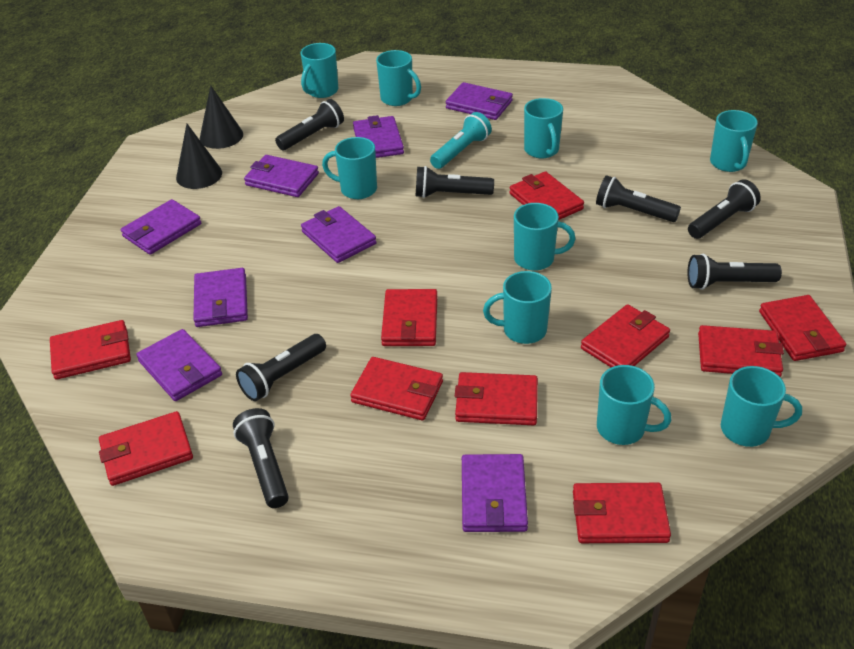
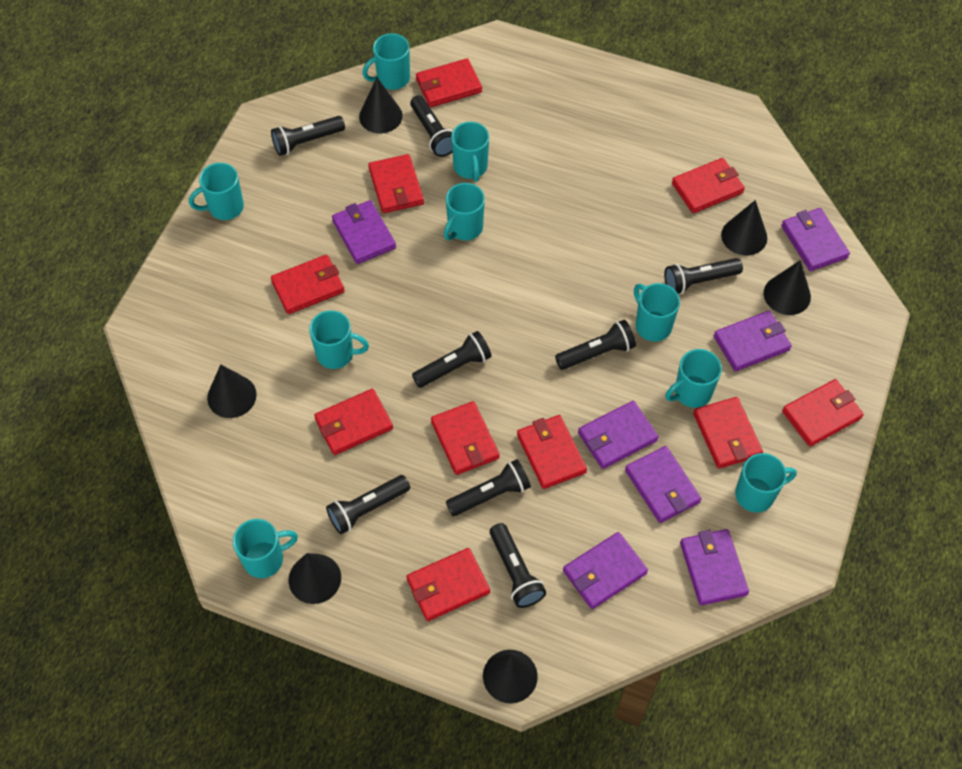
black cone: [176,124,222,189] [200,85,243,149] = 2 -> [207,364,257,418] [289,553,341,604] [359,78,403,133] [483,650,538,704] [721,200,767,255] [764,260,811,315] = 6
black flashlight: [233,408,289,508] [236,334,326,401] [275,99,344,150] [415,166,494,198] [596,175,681,222] [687,254,782,290] [688,179,761,239] = 7 -> [271,116,345,156] [326,475,410,534] [410,95,453,157] [412,331,492,388] [446,459,531,516] [490,523,546,608] [555,320,636,370] [664,258,743,294] = 8
purple wallet: [121,199,201,255] [136,329,222,401] [193,268,248,327] [244,155,319,197] [301,206,377,263] [353,115,404,158] [446,82,513,120] [462,454,528,532] = 8 -> [332,200,396,264] [563,532,648,609] [578,401,659,469] [625,446,701,523] [680,529,749,606] [714,311,792,372] [781,208,850,271] = 7
turquoise flashlight: [430,112,492,169] = 1 -> none = 0

